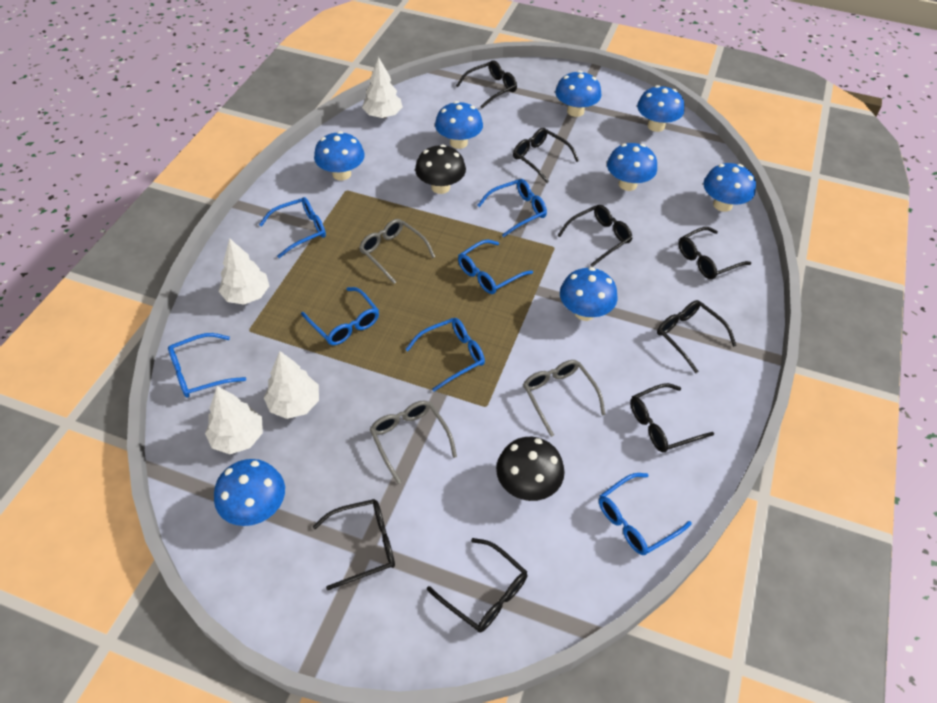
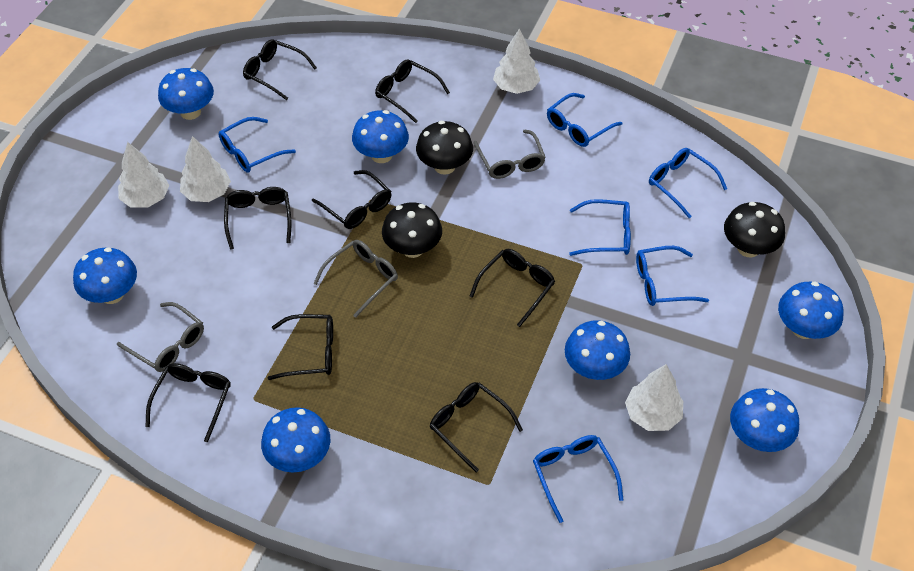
black mushroom: [415,144,466,194] [496,437,565,501] = 2 -> [382,202,442,258] [416,121,473,175] [724,202,785,257] = 3
blue glasses: [168,333,246,398] [259,197,326,258] [301,287,379,345] [405,318,485,391] [458,239,533,294] [477,179,547,237] [599,473,692,555] = 7 -> [219,117,296,173] [533,435,624,523] [547,93,622,147] [569,199,631,256] [636,246,709,306] [649,148,727,218] = 6
blue mushroom: [214,459,285,526] [314,131,365,181] [435,101,483,149] [555,70,601,117] [560,267,618,321] [607,143,657,191] [637,85,684,132] [703,163,756,212] = 8 -> [73,248,137,304] [158,68,214,120] [261,407,331,472] [352,110,409,163] [565,320,630,380] [730,388,799,452] [778,282,843,339] = 7

